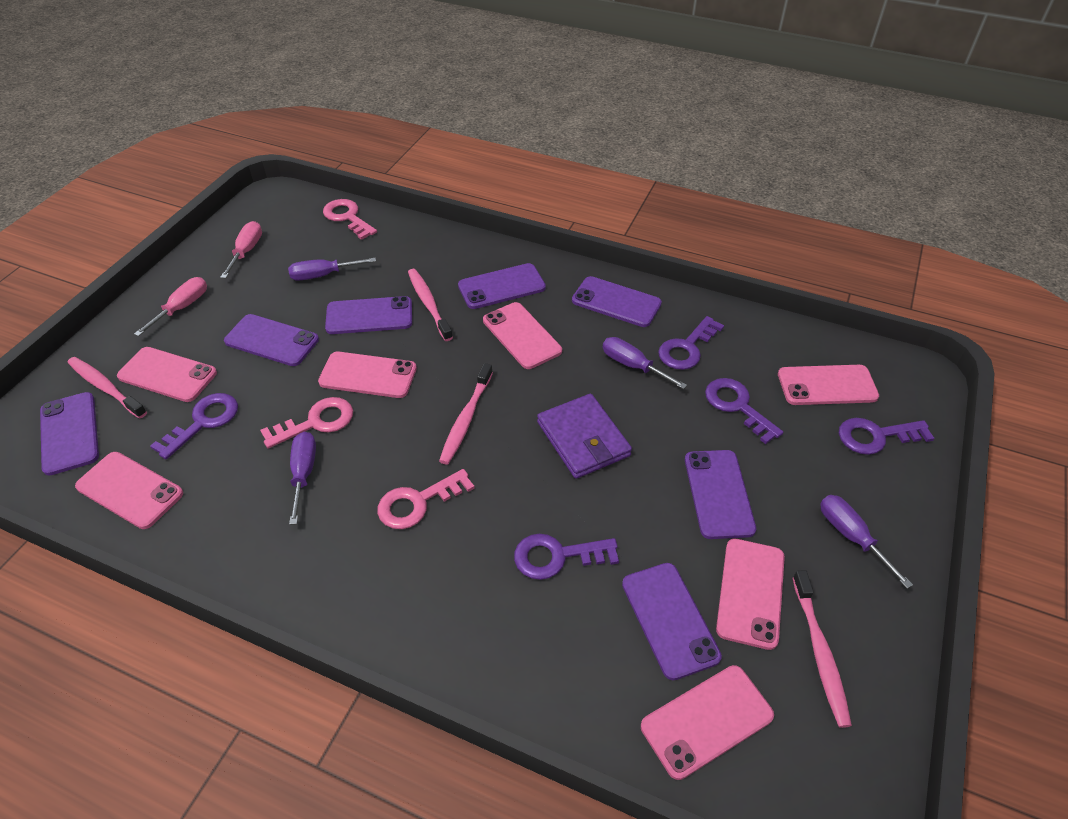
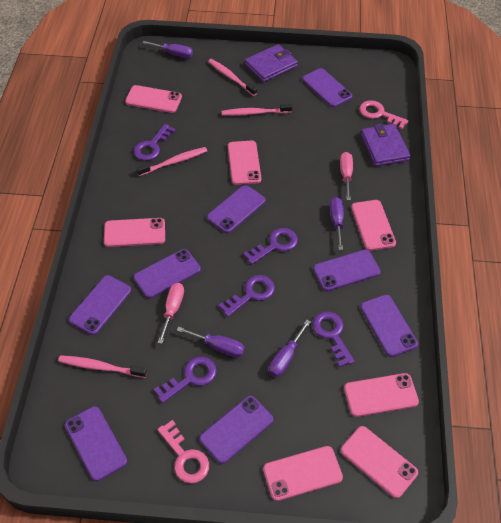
pink key: [260,397,353,449] [323,199,377,240] [377,469,475,529] = 3 -> [157,420,209,483] [359,100,409,129] = 2
purple phone: [40,392,99,476] [224,314,319,366] [325,296,412,334] [458,263,546,309] [572,276,662,327] [622,563,722,680] [685,450,756,539] = 7 -> [65,406,127,481] [69,275,131,335] [133,249,201,298] [199,396,273,464] [207,185,266,233] [302,68,352,107] [313,249,380,291] [360,295,418,357] = 8
purple wallet: [537,394,632,479] = 1 -> [245,44,298,82] [361,123,410,166] = 2

